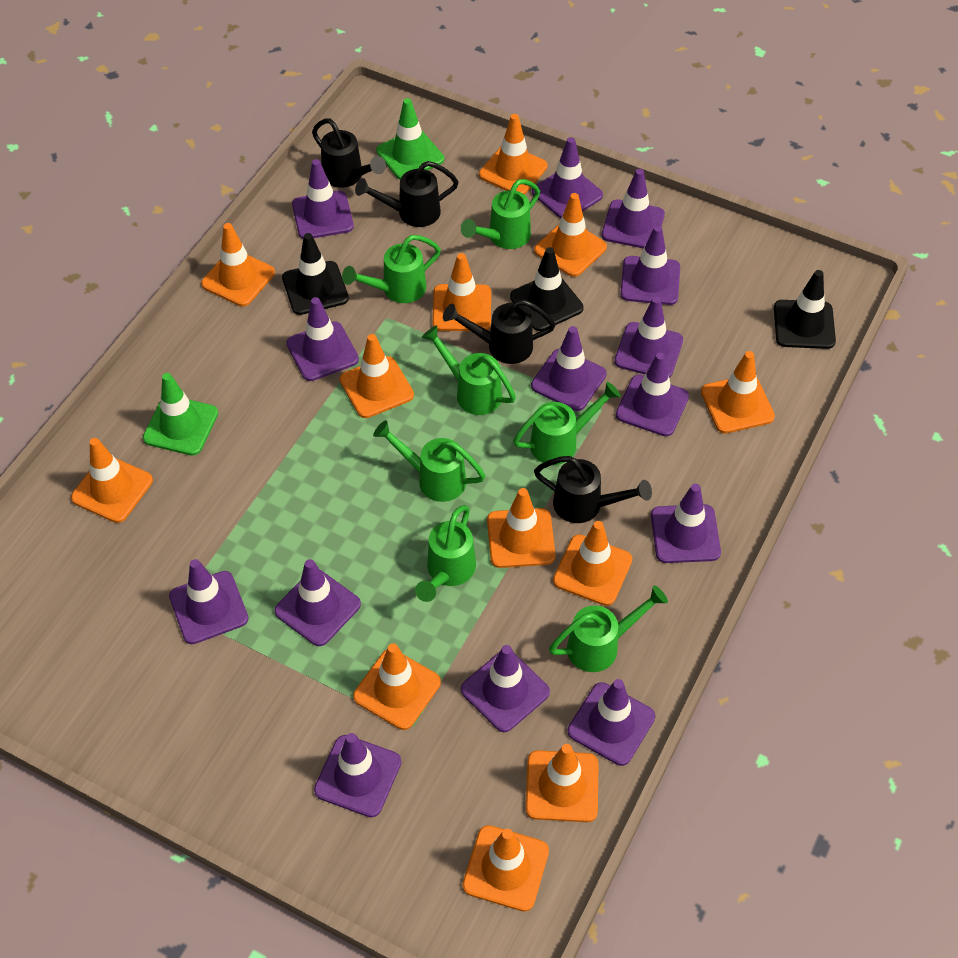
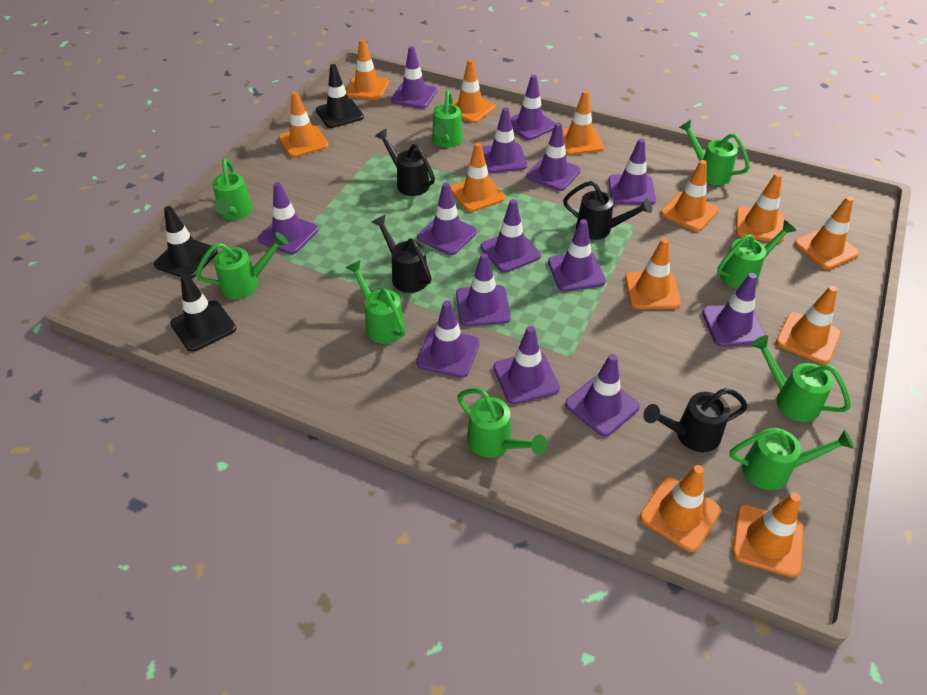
green traffic cone: [143,373,218,456] [376,98,444,179] = 2 -> none = 0
green watering can: [342,235,441,303] [373,420,485,502] [415,505,476,602] [422,325,516,415] [461,179,540,249] [513,382,621,465] [549,585,668,672] = 7 -> [196,232,288,299] [212,159,253,220] [346,260,406,344] [432,90,463,148] [458,388,547,458] [679,120,750,185] [717,220,796,289] [730,428,854,491] [751,335,851,422] = 9

